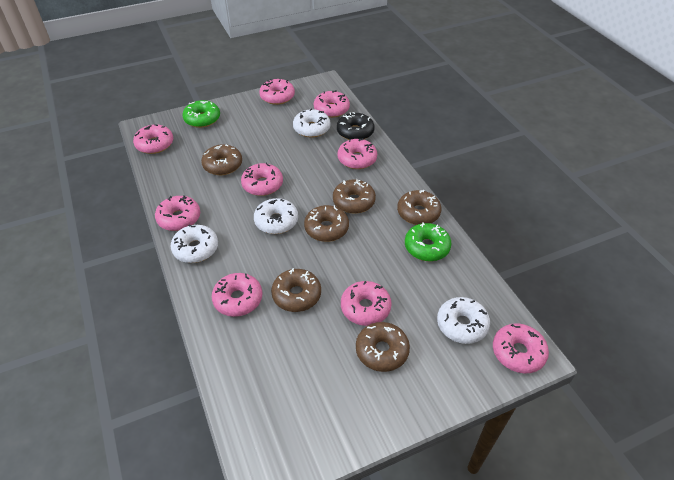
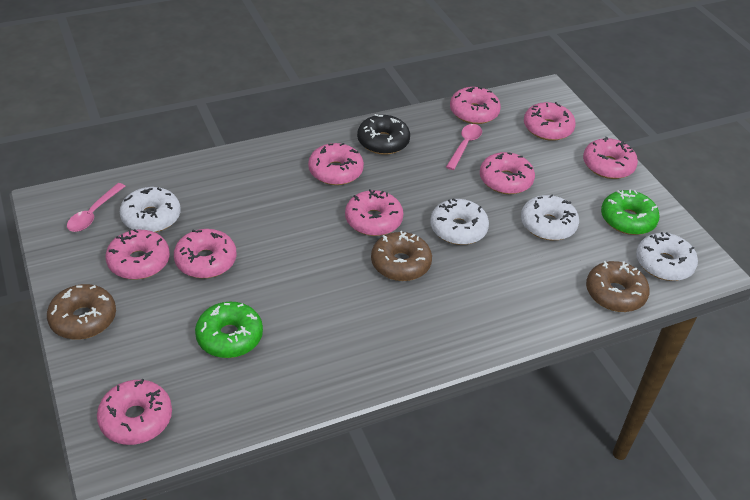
brown donut: [201,144,242,175] [271,268,321,312] [304,205,349,242] [333,179,376,214] [356,322,410,372] [397,190,442,225] = 6 -> [47,284,116,340] [371,231,432,281] [586,261,650,312] = 3
pink spoon: none = 0 -> [67,183,125,232] [446,124,482,170] = 2

